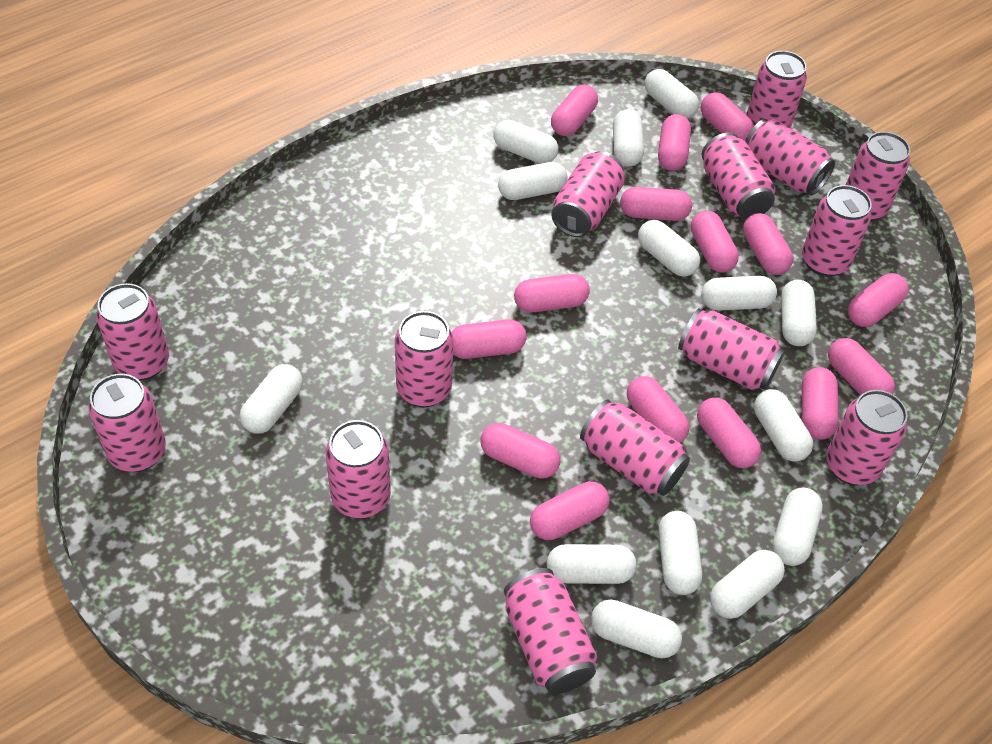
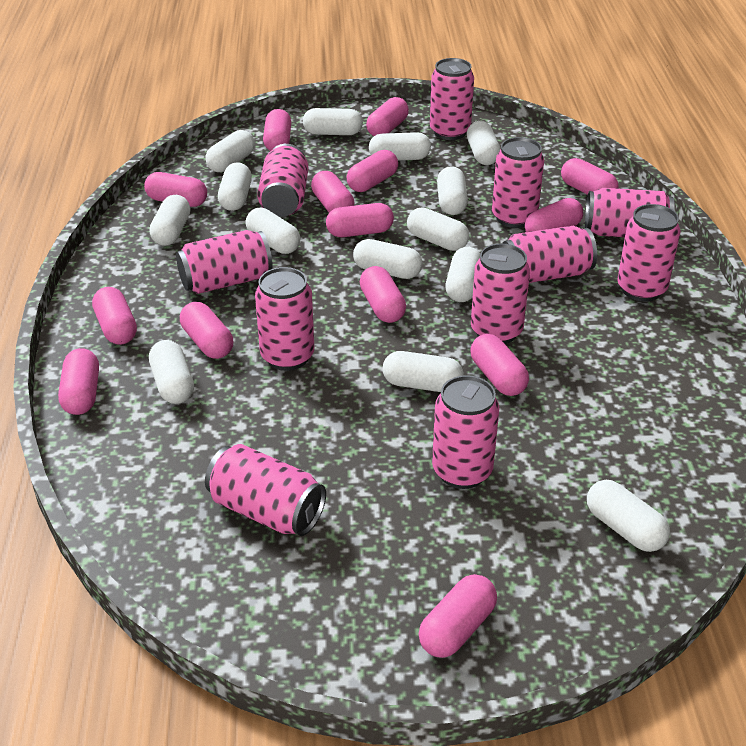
pink can: [89,374,166,472] [96,283,169,381] [326,420,391,518] [395,311,454,407] [504,568,597,694] [551,151,625,237] [580,399,690,496] [678,308,785,390] [702,132,775,220] [745,119,835,196] [746,51,807,128] [802,185,872,277] [826,390,908,485] [846,132,910,222] = 14 -> [176,230,273,294] [205,444,326,536] [255,267,314,371] [257,144,308,217] [430,58,474,140] [432,375,500,489] [471,244,530,344] [492,137,544,228] [502,226,597,283] [585,188,675,237] [617,204,680,302] = 11
pink capsule: [451,319,527,359] [481,423,560,479] [514,274,590,312] [530,481,610,540] [551,85,598,136] [620,187,692,221] [627,376,689,443] [658,114,691,171] [691,211,739,273] [697,397,761,468] [701,92,754,141] [743,213,793,275] [802,367,839,440] [828,338,895,395] [848,273,909,327] = 15 -> [58,348,99,415] [92,287,137,345] [144,172,207,207] [180,302,233,359] [263,109,291,151] [311,171,354,213] [326,203,394,237] [347,150,398,192] [360,266,406,323] [366,97,409,136] [419,574,497,658] [470,334,529,396] [525,198,583,232] [561,158,619,195] = 14

